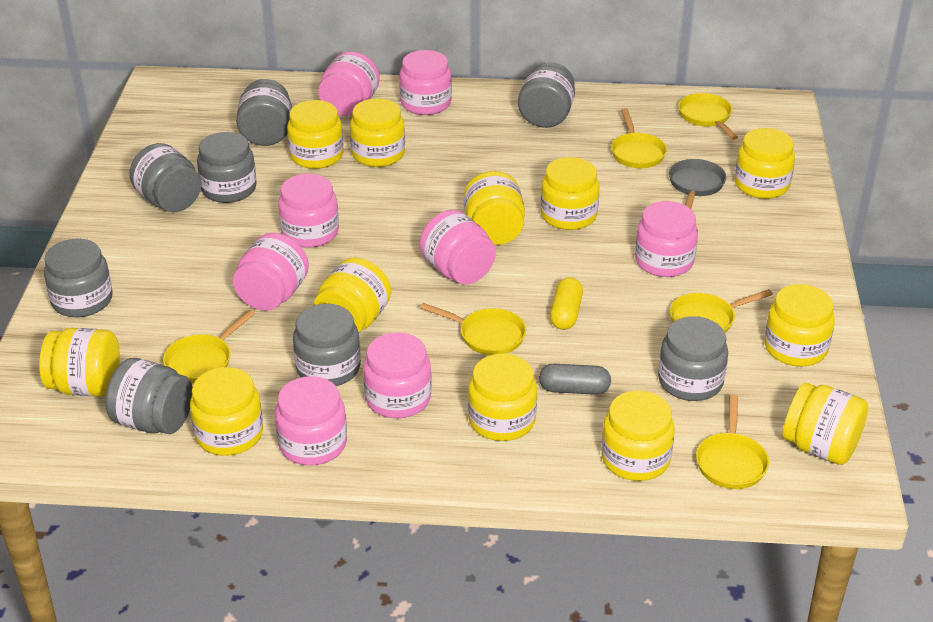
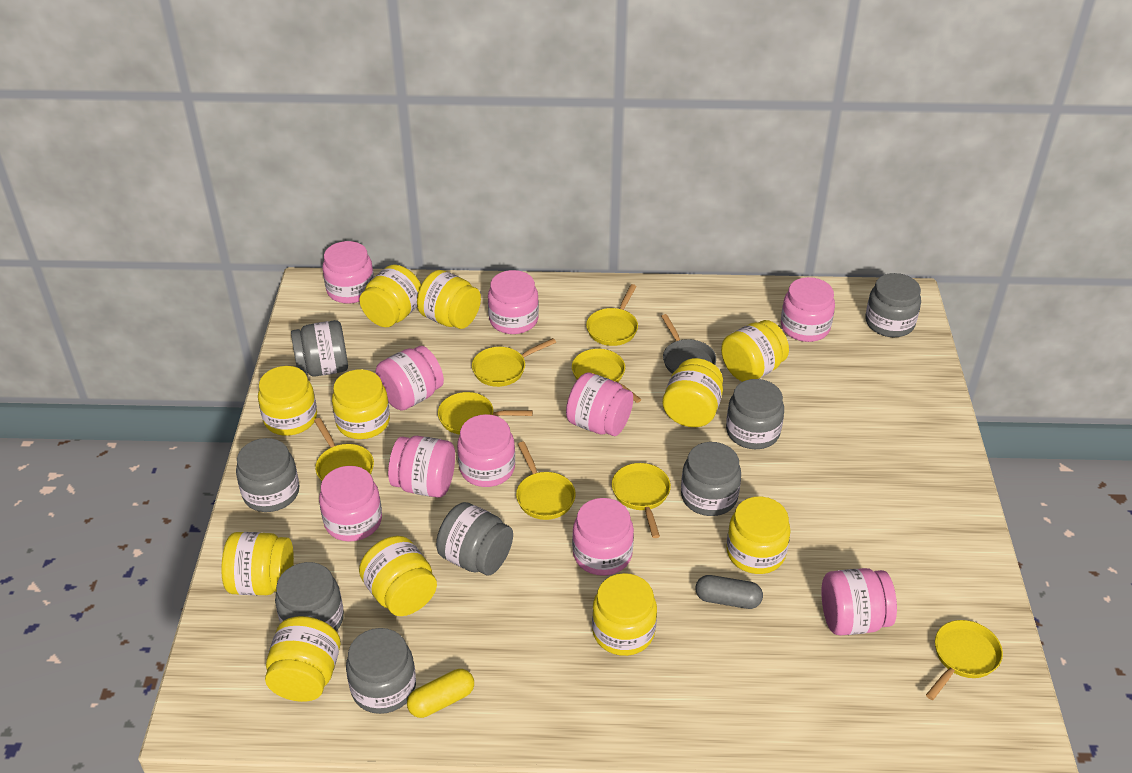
pink jar: [233,233,309,311] [275,376,347,466] [278,174,339,248] [318,51,380,116] [363,332,432,418] [399,50,452,115] [420,210,496,285] [635,201,698,277] = 8 -> [319,466,382,542] [323,241,374,304] [376,346,444,411] [388,436,455,498] [457,414,515,487] [488,270,539,334] [566,373,633,436] [572,498,634,576] [781,277,835,342] [821,568,897,636] = 10
yellow jar: [39,328,120,397] [190,367,263,456] [287,100,344,169] [313,257,391,332] [350,98,405,167] [463,171,525,245] [468,354,537,441] [541,157,599,230] [601,391,675,481] [735,128,795,199] [764,284,835,367] [783,382,868,465] = 12 -> [221,532,294,595] [258,366,317,436] [265,616,341,702] [332,369,390,439] [359,264,421,327] [359,536,437,616] [417,270,481,329] [592,573,657,656] [663,358,723,427] [721,320,789,382] [726,496,791,574] = 11
yellow pan: [163,310,255,383] [420,303,526,355] [611,108,667,168] [670,289,773,333] [678,93,738,140] [696,394,769,489] = 6 -> [314,418,374,481] [438,392,533,435] [472,338,556,387] [516,442,576,520] [572,349,642,403] [586,284,638,346] [612,463,671,538] [926,620,1003,700] = 8

